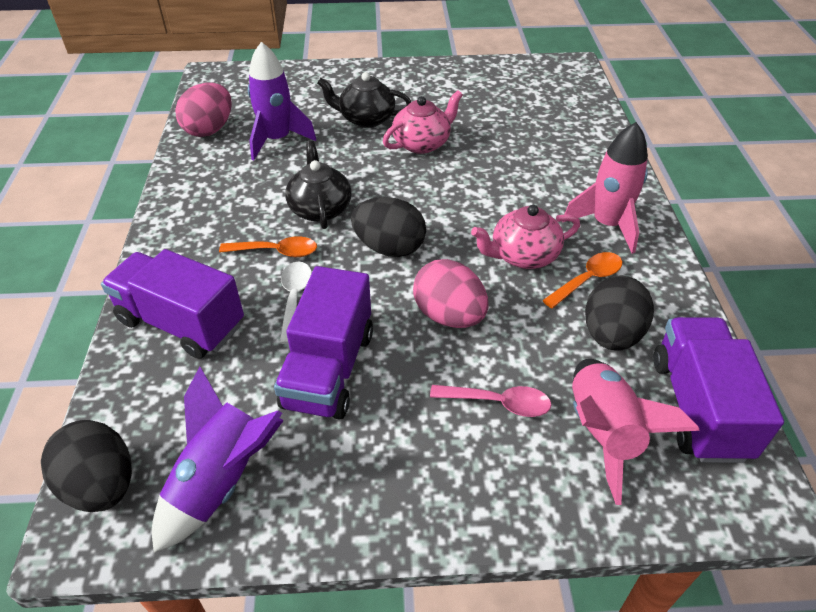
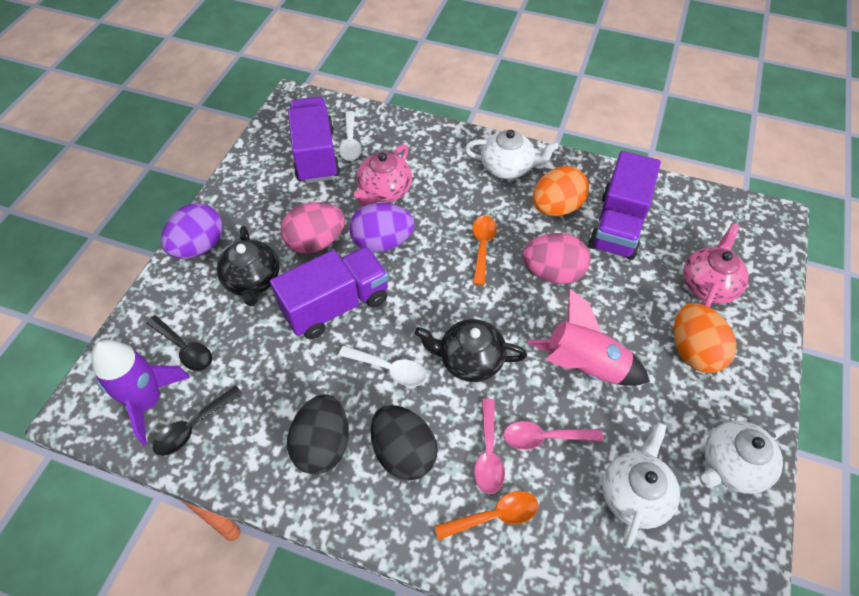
black egg: [41,420,132,512] [351,197,426,257] [585,276,654,351] = 3 -> [287,394,349,474] [371,405,438,481] = 2
black spoon: none = 0 -> [146,315,212,371] [153,386,243,456] = 2
orange egg: none = 0 -> [533,166,589,216] [674,303,737,373] = 2
pink rocket: [562,122,648,254] [572,359,700,505] = 2 -> [527,288,650,386] = 1
pink spoon: [430,385,551,417] = 1 -> [474,399,505,494] [503,421,603,450] = 2
purple egg: none = 0 -> [161,203,223,258] [349,203,414,252] = 2
purple rocket: [152,366,284,553] [248,42,316,160] = 2 -> [91,340,191,445] = 1
white spoon: [279,262,312,344] = 1 -> [338,346,427,386] [339,111,362,161] = 2
white teapot: none = 0 -> [465,130,559,179] [602,422,680,547] [700,421,789,494] = 3

